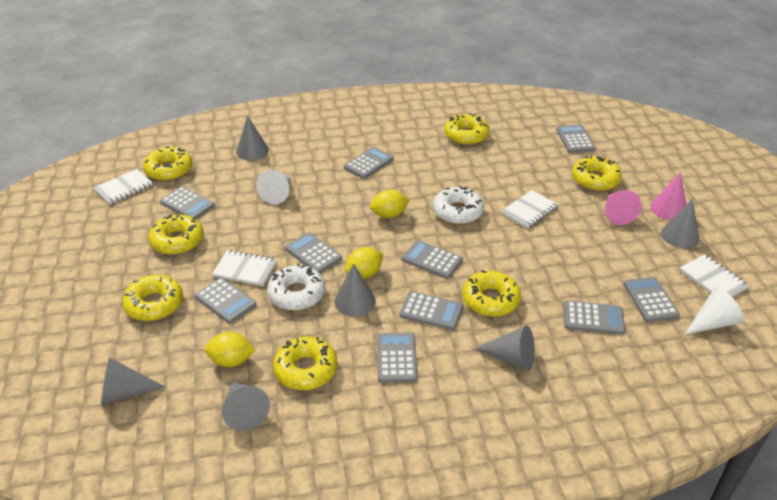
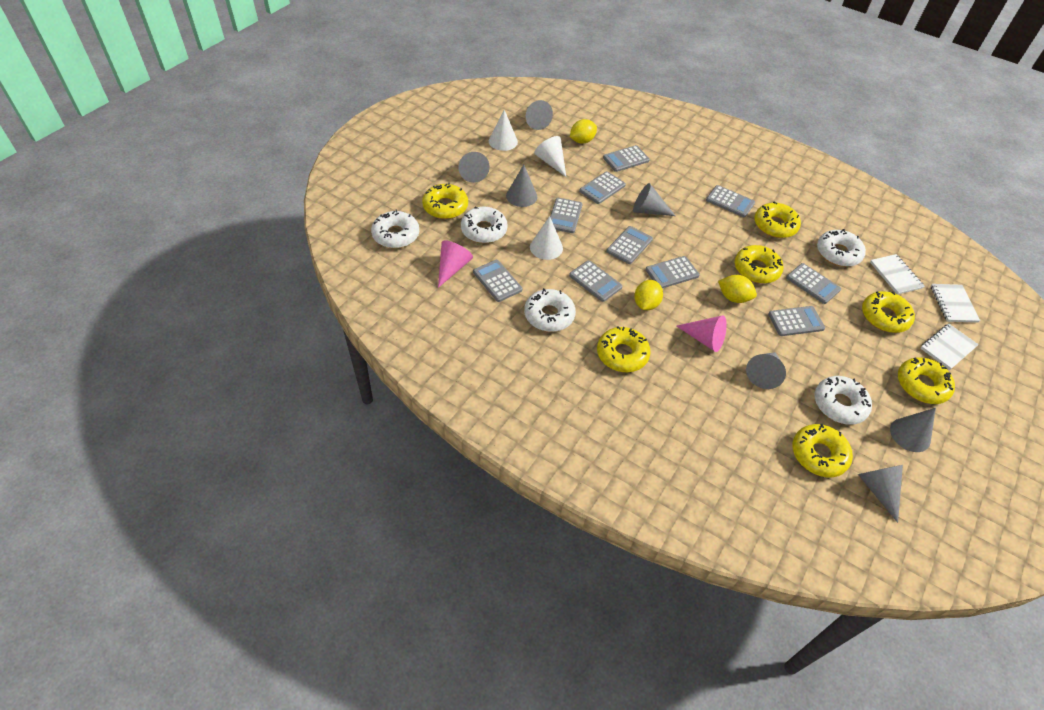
grey cone: [101,357,165,405] [222,382,270,431] [236,116,269,160] [335,263,376,316] [475,325,535,371] [661,199,699,248] = 6 -> [458,152,490,183] [506,165,537,207] [526,100,553,130] [633,183,675,216] [746,352,786,389] [858,465,903,523] [890,408,936,452] = 7
white cone: [256,170,290,205] [684,287,744,335] = 2 -> [489,110,518,151] [530,216,563,260] [535,136,566,177] = 3
white donut: [267,263,325,310] [433,186,484,224] = 2 -> [371,210,419,248] [461,207,508,243] [524,288,576,332] [814,376,872,425] [817,229,866,267] = 5
white notebook: [93,169,153,205] [212,250,277,286] [501,190,559,229] [680,254,749,297] = 4 -> [870,254,925,295] [920,324,979,370] [931,284,980,323] = 3

